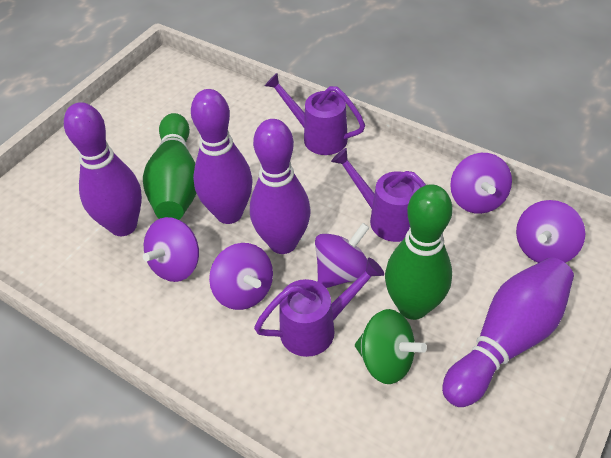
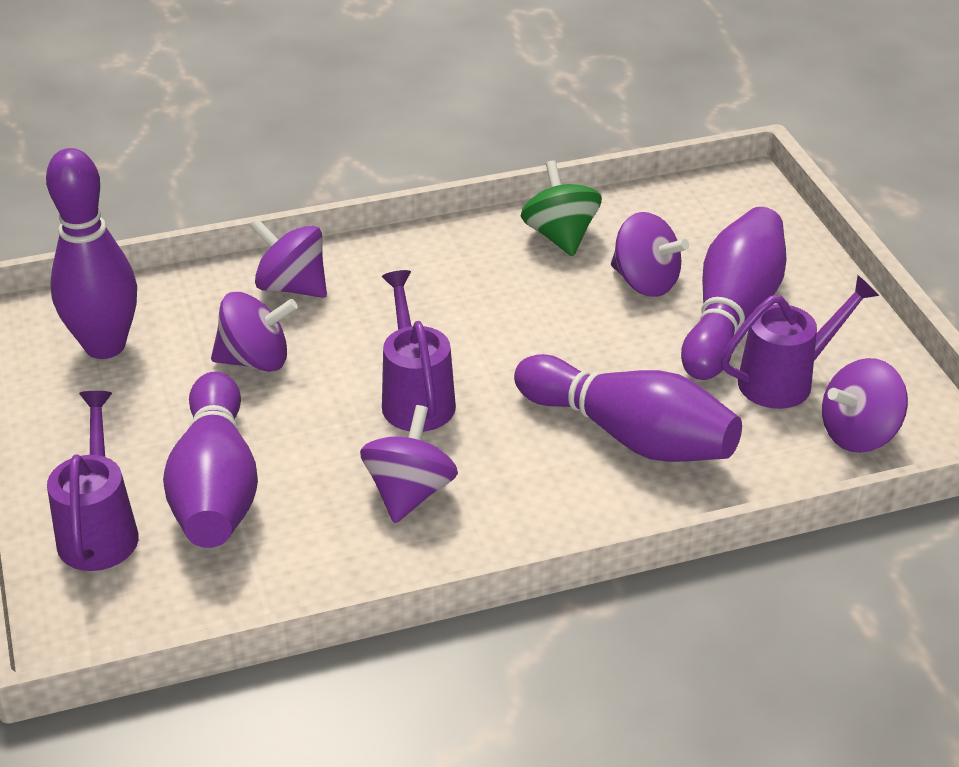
green bowling pin: [143,113,197,220] [385,184,452,320] = 2 -> none = 0

